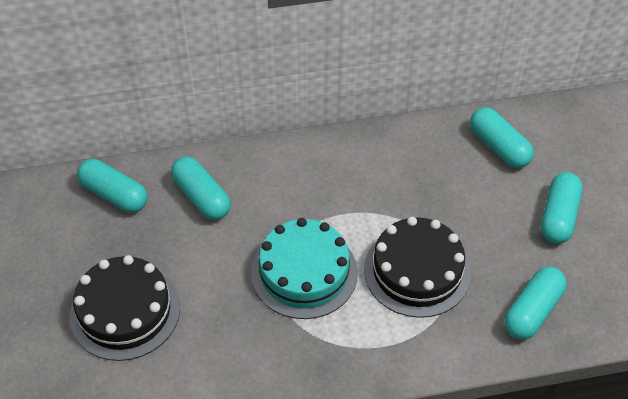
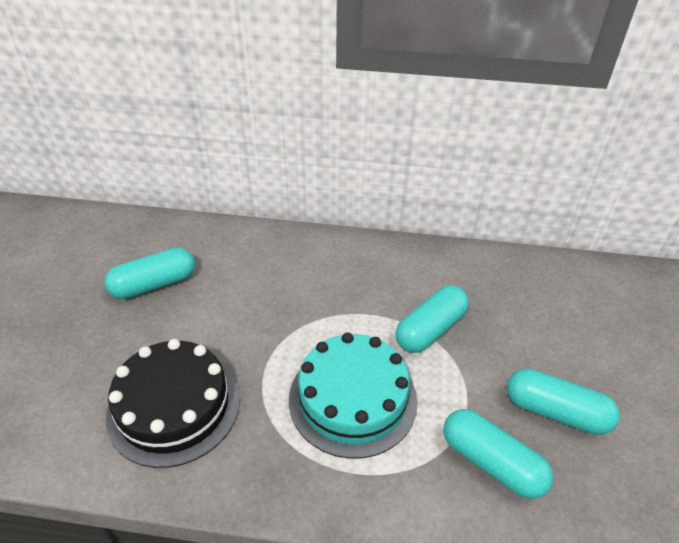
black cake: [70,255,180,361] [364,217,471,318] = 2 -> [106,339,240,468] = 1
turquoise capsule: [77,159,148,213] [171,156,231,220] [470,107,534,168] [504,267,567,340] [541,172,582,244] = 5 -> [104,247,195,299] [395,285,469,353] [443,409,553,499] [507,368,620,435] = 4

